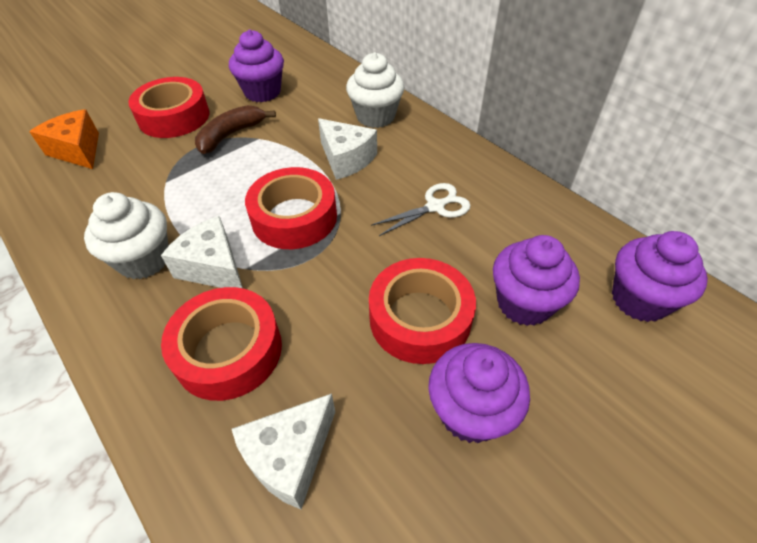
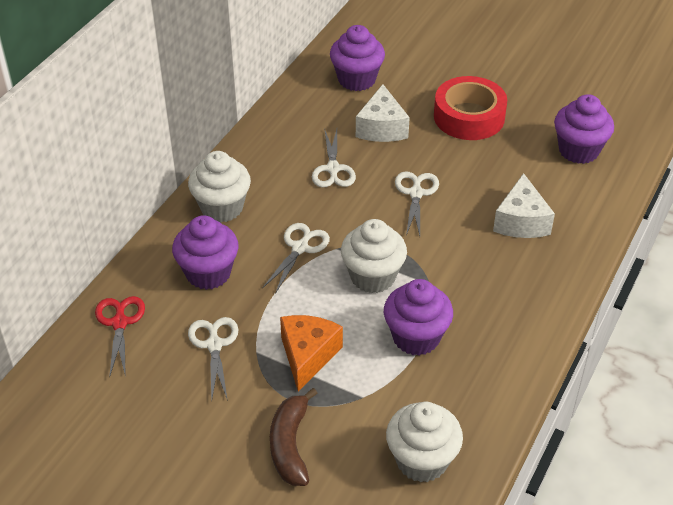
red scissors: none = 0 -> [95,296,145,378] = 1
red tape: [128,77,210,138] [161,287,282,401] [245,167,337,249] [369,258,476,364] = 4 -> [434,76,507,140] = 1
white cheese: [161,216,243,288] [232,393,335,509] [318,118,377,180] = 3 -> [356,84,410,142] [493,173,555,238] = 2
white cupcake: [84,192,169,279] [346,52,405,128] = 2 -> [188,151,251,222] [341,219,407,293] [386,402,463,482] = 3
white scissors: [371,183,471,236] = 1 -> [188,317,238,401] [262,223,330,294] [312,128,356,187] [395,171,439,236] = 4

